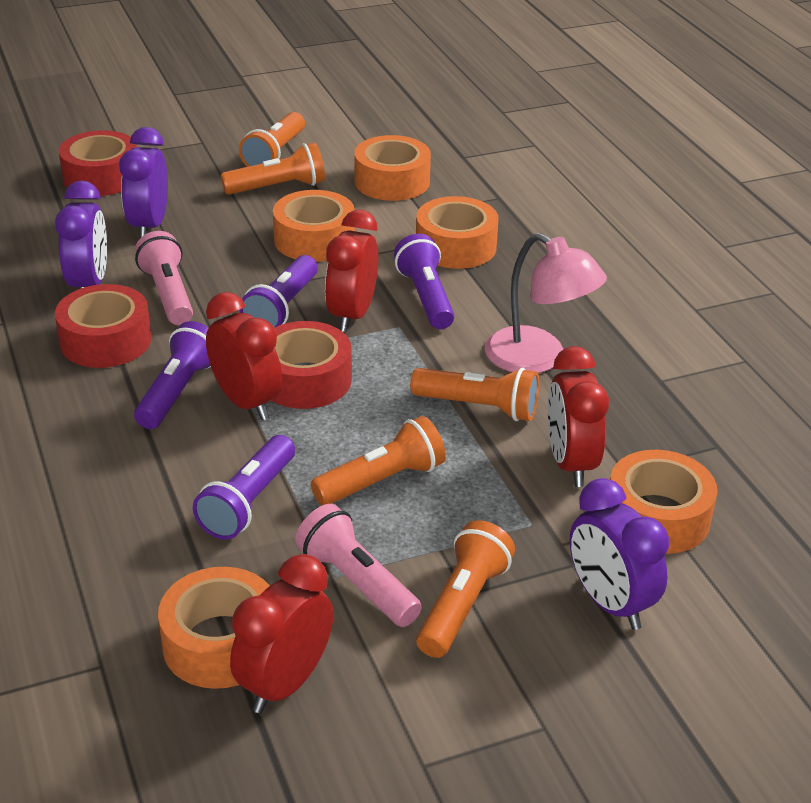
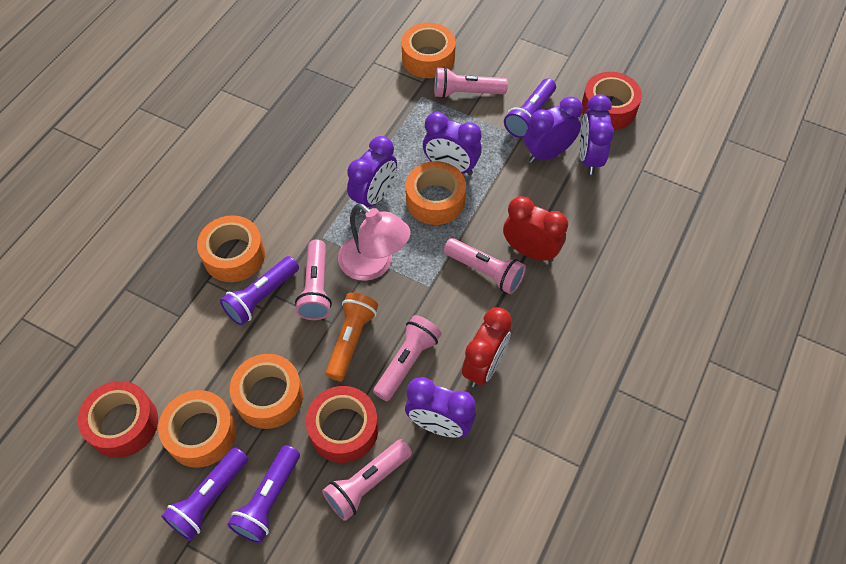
orange flashlight: [221,143,325,195] [239,112,305,167] [311,416,446,505] [410,368,539,421] [416,520,515,658] = 5 -> [326,292,378,381] = 1
pink flashlight: [135,231,193,325] [295,504,422,627] = 2 -> [295,240,332,320] [322,439,412,521] [373,315,442,401] [434,67,508,98] [444,238,526,294] = 5
purple clock: [55,180,107,289] [119,127,168,238] [570,478,669,630] = 3 -> [347,136,397,212] [405,377,476,438] [423,112,482,175] [524,97,583,163] [579,95,614,175] = 5
red clock: [206,292,282,420] [230,554,333,713] [325,210,378,332] [548,346,609,487] = 4 -> [462,307,512,388] [503,196,568,262] = 2

